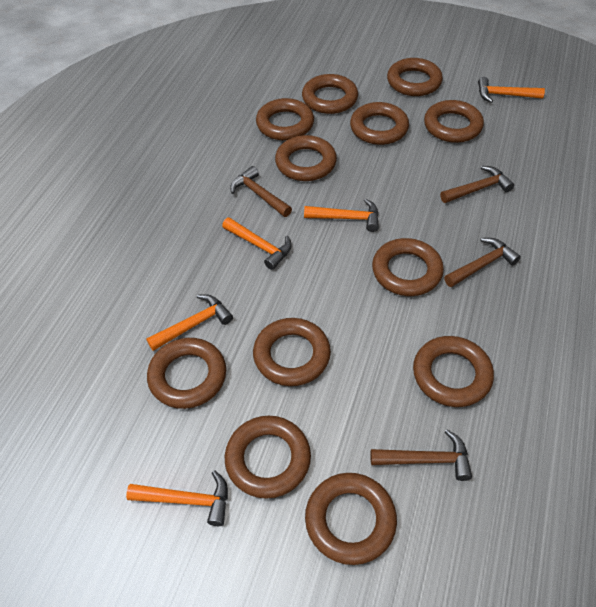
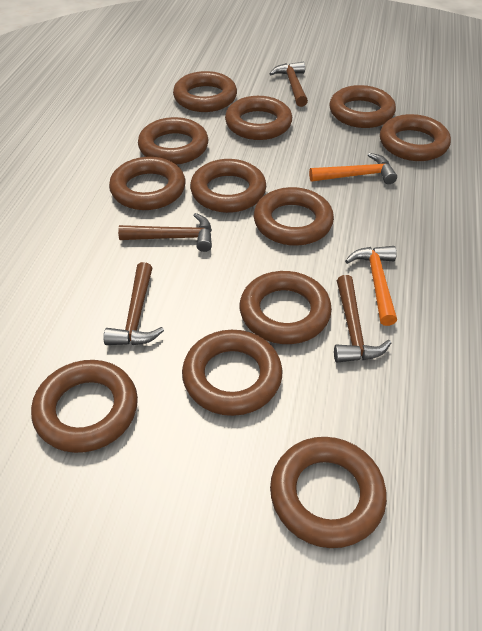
orange hammer: [126,470,228,526] [146,294,233,351] [222,217,292,270] [304,198,379,232] [478,77,545,103] = 5 -> [309,153,397,184] [345,246,397,326] = 2

